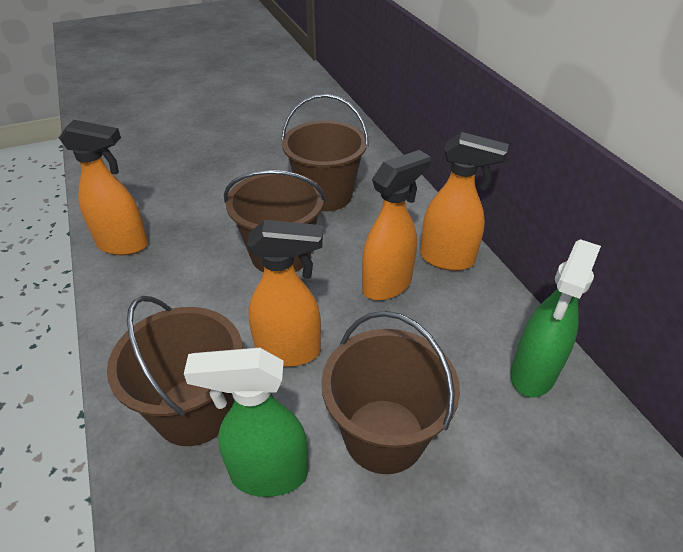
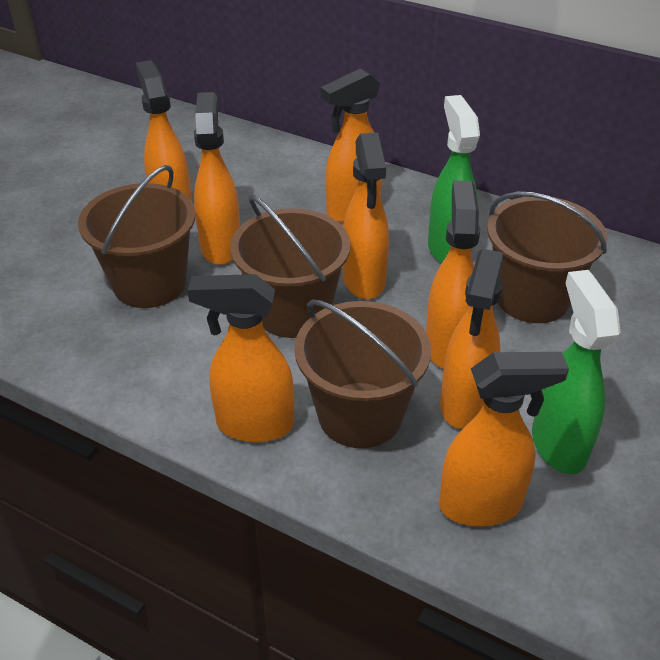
orange spray bottle: [59,120,148,255] [247,220,323,367] [362,150,431,301] [420,132,509,271] = 4 -> [136,60,192,201] [187,274,294,442] [194,92,240,265] [321,69,382,223] [343,133,389,299] [426,181,481,368] [439,352,569,526] [440,249,504,429] = 8

